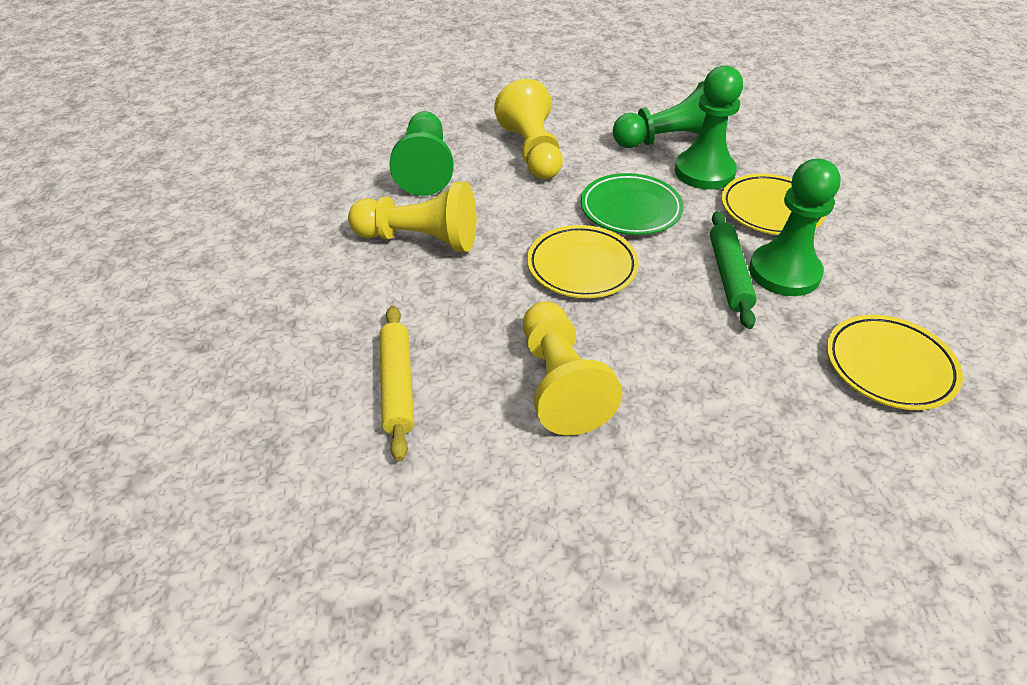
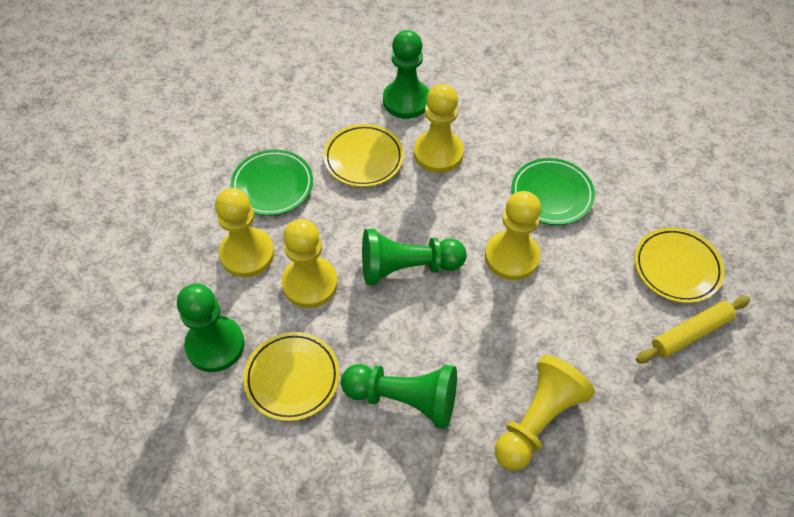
green plate: [581,173,684,235] = 1 -> [231,150,313,216] [511,158,595,225] = 2
green rolling pin: [710,211,757,329] = 1 -> none = 0
yellow pawn: [348,182,476,252] [494,79,563,179] [523,301,623,435] = 3 -> [215,188,274,277] [282,219,338,308] [414,84,464,173] [485,191,541,280] [495,355,595,471] = 5

